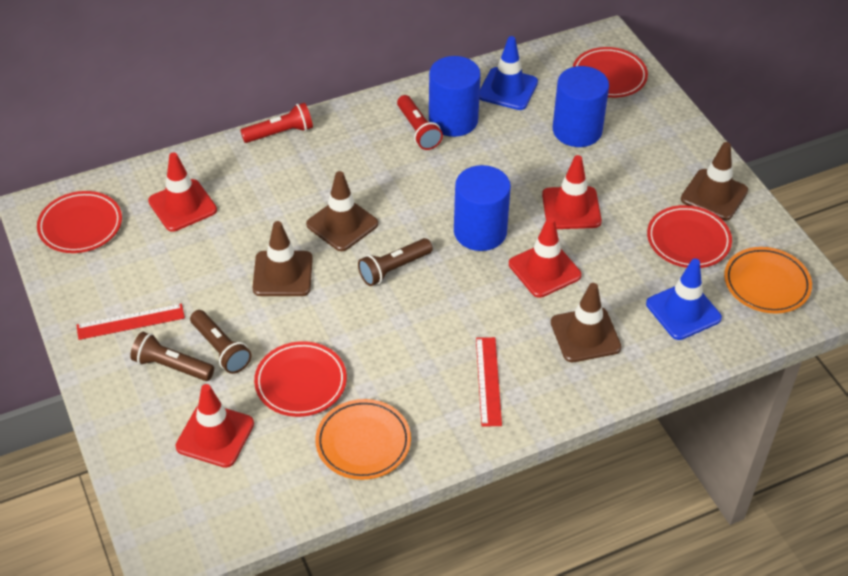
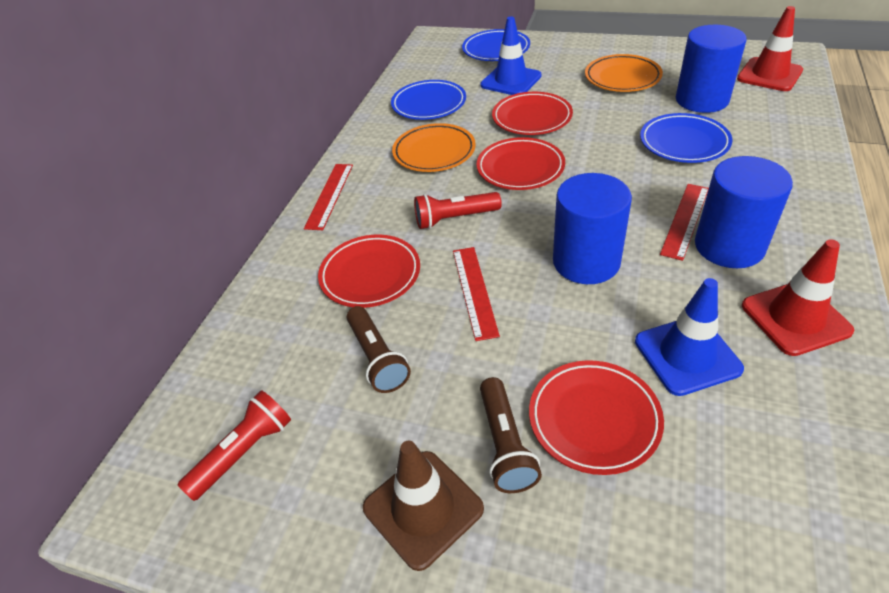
blue plate: none = 0 -> [391,80,466,120] [462,29,530,61] [640,113,732,163] = 3
brown flashlight: [130,332,214,381] [190,310,251,374] [358,238,433,286] = 3 -> [346,306,411,393] [480,377,542,493] = 2
brown traffic cone: [252,221,313,296] [306,171,378,251] [551,283,622,362] [681,142,748,220] = 4 -> [363,441,484,571] = 1
red ruler: [76,304,185,340] [476,337,502,427] = 2 -> [304,164,353,230] [453,247,500,341] [660,184,709,261] = 3
red traffic cone: [148,152,217,232] [175,384,254,468] [509,217,582,298] [542,155,602,229] = 4 -> [737,6,803,91] [742,239,854,356] = 2

